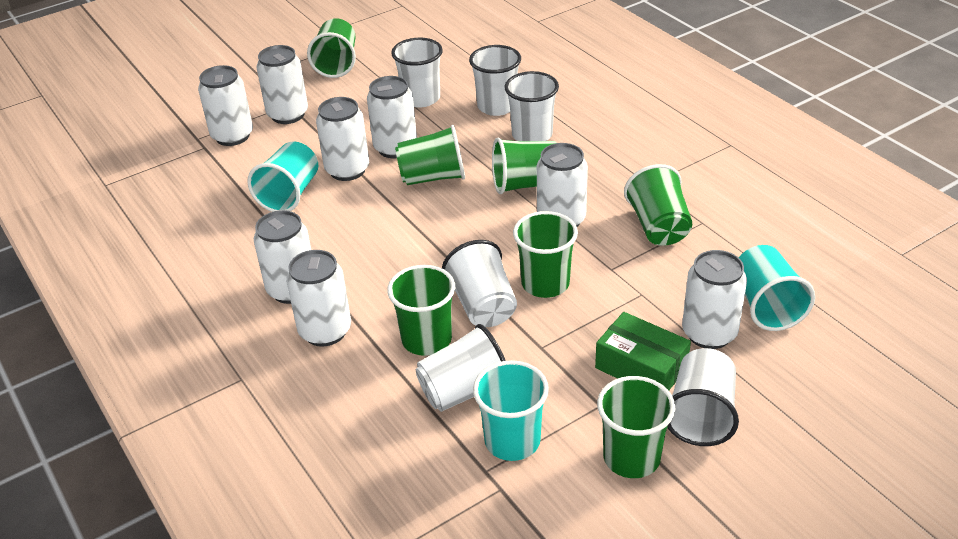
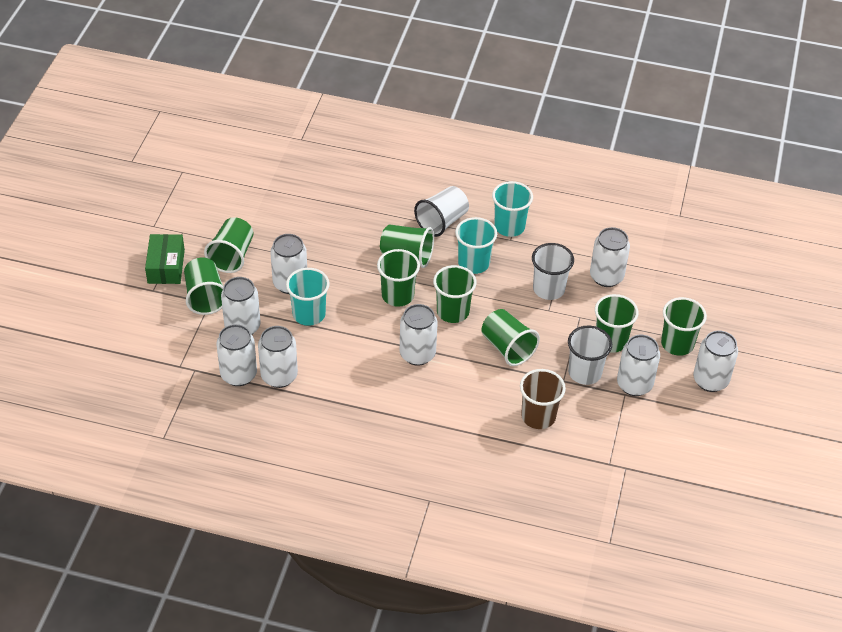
brown cup: none = 0 -> [520,369,566,429] = 1
green cup: [307,18,356,78] [387,265,455,356] [395,125,465,185] [492,137,557,194] [513,211,578,298] [597,376,676,478] [624,164,692,246] = 7 -> [184,258,224,315] [204,217,254,273] [377,249,420,307] [380,224,434,268] [433,265,477,323] [481,309,540,366] [595,294,639,353] [661,297,707,356] = 8
white cup: [391,38,443,108] [416,324,506,412] [442,240,517,327] [469,45,521,116] [504,71,559,141] [667,348,739,446] = 6 -> [414,186,469,237] [532,243,574,300] [568,326,612,385] = 3

